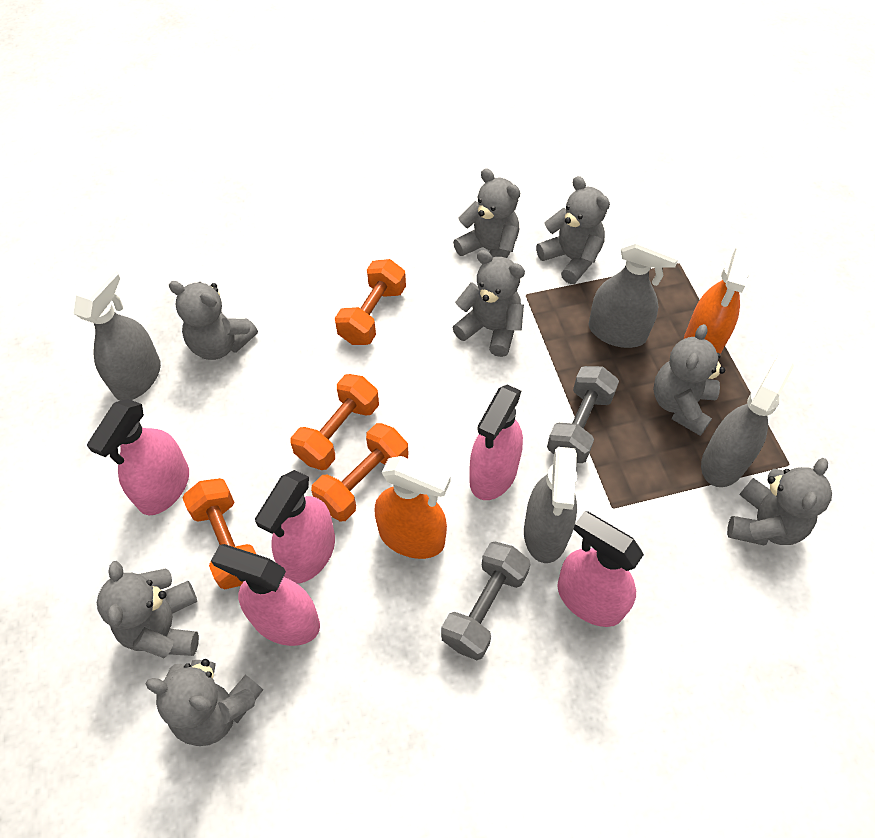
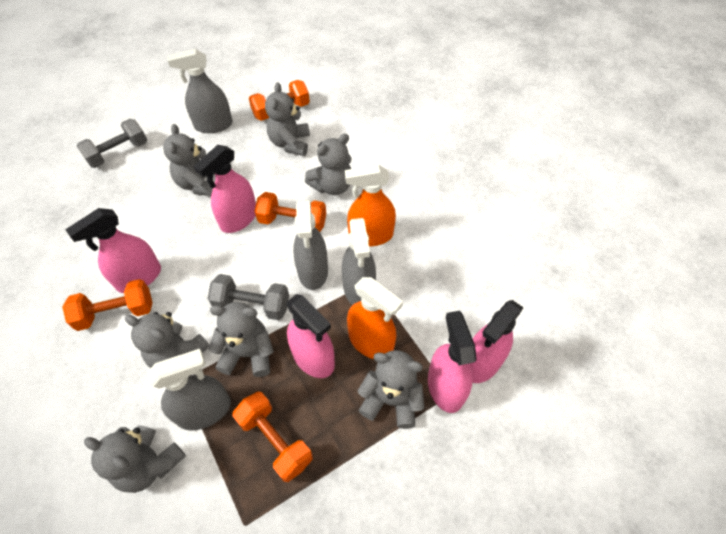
grey teddy bear: [97,561,199,658] [146,659,263,746] [169,281,258,360] [453,168,520,258] [453,250,525,357] [536,176,610,284] [653,324,725,436] [727,458,832,545] = 8 -> [84,425,186,493] [125,312,210,368] [163,124,215,196] [209,302,274,377] [265,82,310,156] [305,134,352,195] [357,350,424,429] = 7

